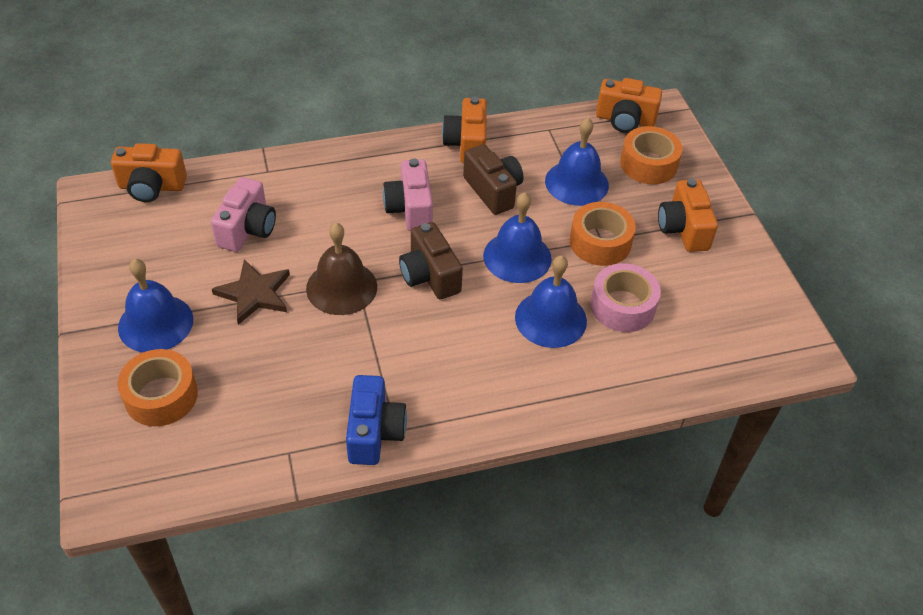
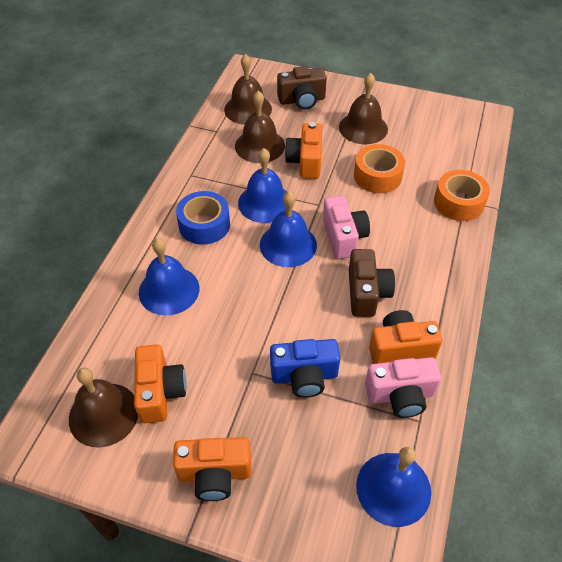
blue tape: none = 0 -> [176,191,230,245] = 1
brown bell: [306,223,377,315] = 1 -> [69,368,138,447] [224,54,272,125] [235,91,285,163] [339,73,388,144] = 4
brown star: [212,259,290,325] = 1 -> none = 0
orange tape: [117,349,198,427] [570,202,636,266] [620,126,683,184] = 3 -> [354,144,405,193] [434,170,490,221] = 2
pink tape: [590,263,661,332] = 1 -> none = 0

